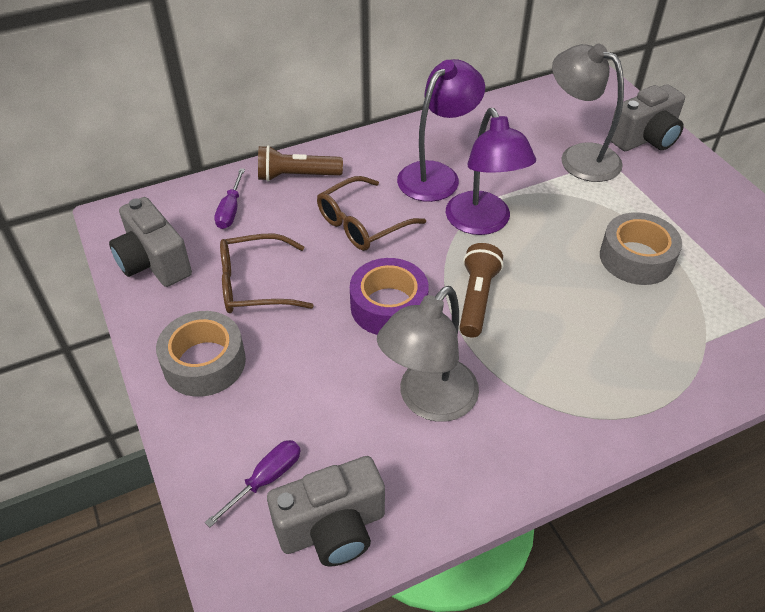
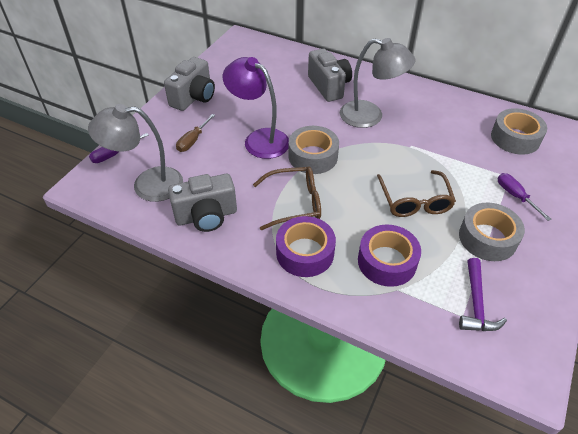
brown flashlight: [258,145,343,181] [459,243,503,338] = 2 -> none = 0
brown screwdriver: none = 0 -> [176,114,215,152] = 1
grey tape: [156,311,246,397] [600,212,682,285] = 2 -> [289,126,339,174] [459,202,525,261] [491,108,547,155] = 3
purple hammer: none = 0 -> [459,258,507,331] = 1
purple lamp: [397,59,485,202] [446,108,536,235] = 2 -> [223,57,289,159] = 1
purple tape: [350,258,429,335] = 1 -> [276,216,336,277] [358,224,421,287] = 2

